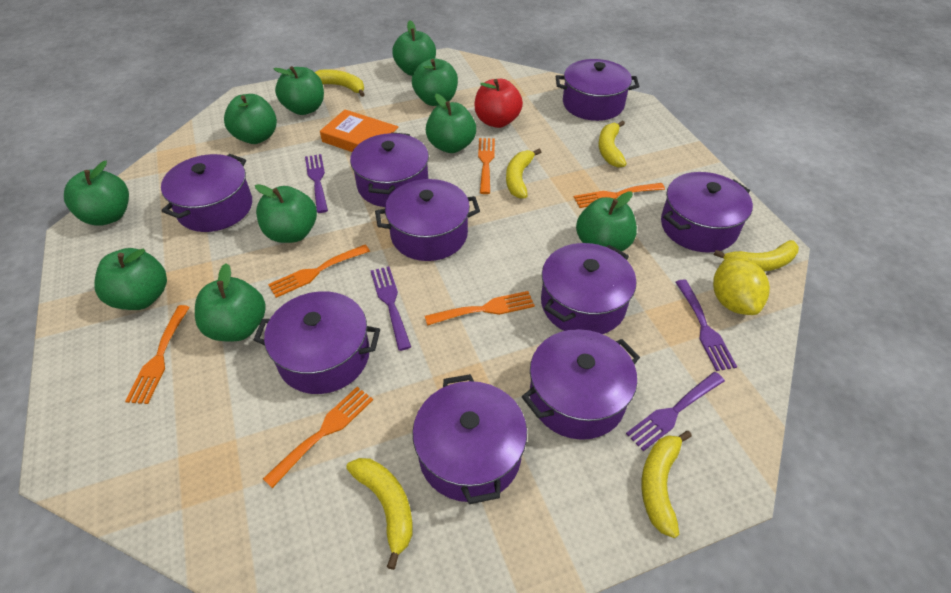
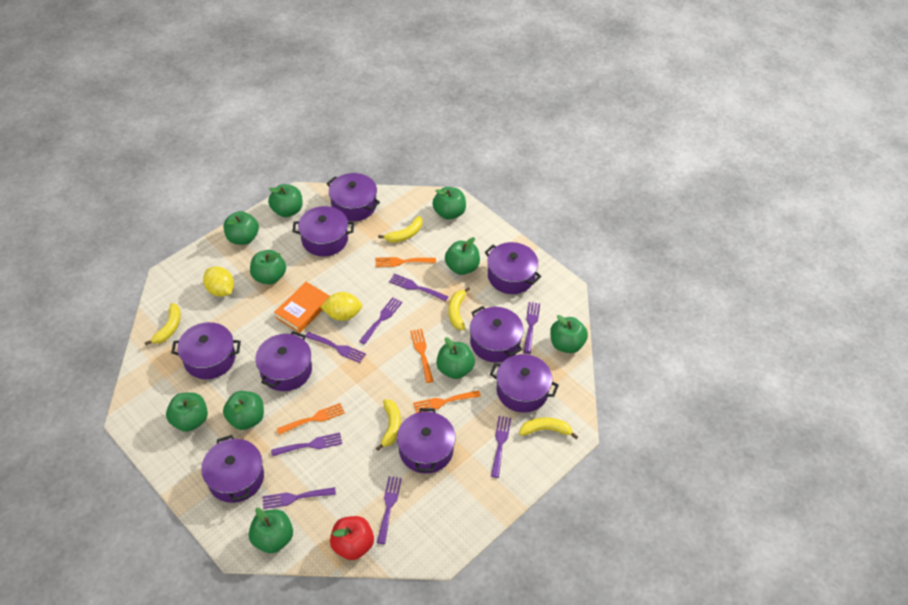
orange fork: [125,305,190,404] [263,387,373,488] [268,245,370,298] [425,291,535,326] [478,138,495,194] [574,183,665,208] = 6 -> [277,403,345,435] [375,257,436,267] [410,329,434,383] [413,390,481,413] = 4
purple fork: [305,154,328,213] [371,266,411,351] [626,372,725,451] [676,280,737,371] = 4 -> [262,487,336,509] [271,433,342,456] [306,332,366,363] [359,297,402,344] [377,476,402,544] [389,274,448,301] [491,416,511,478] [523,302,540,354] = 8
yellow banana: [315,69,365,97] [346,458,413,570] [506,149,541,198] [599,120,626,168] [641,431,692,538] [714,240,799,271] = 6 -> [145,303,181,345] [376,399,401,451] [378,216,422,243] [448,287,470,330] [519,417,578,439] = 5
yellow lemon: [713,258,770,315] = 1 -> [203,266,234,297] [321,292,363,321] = 2

